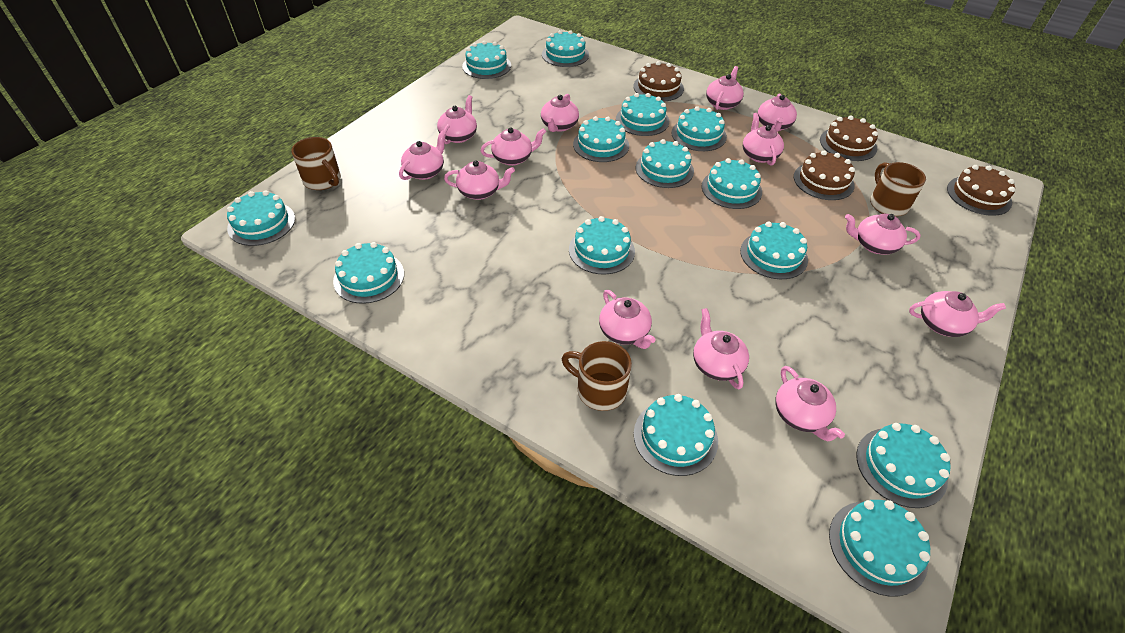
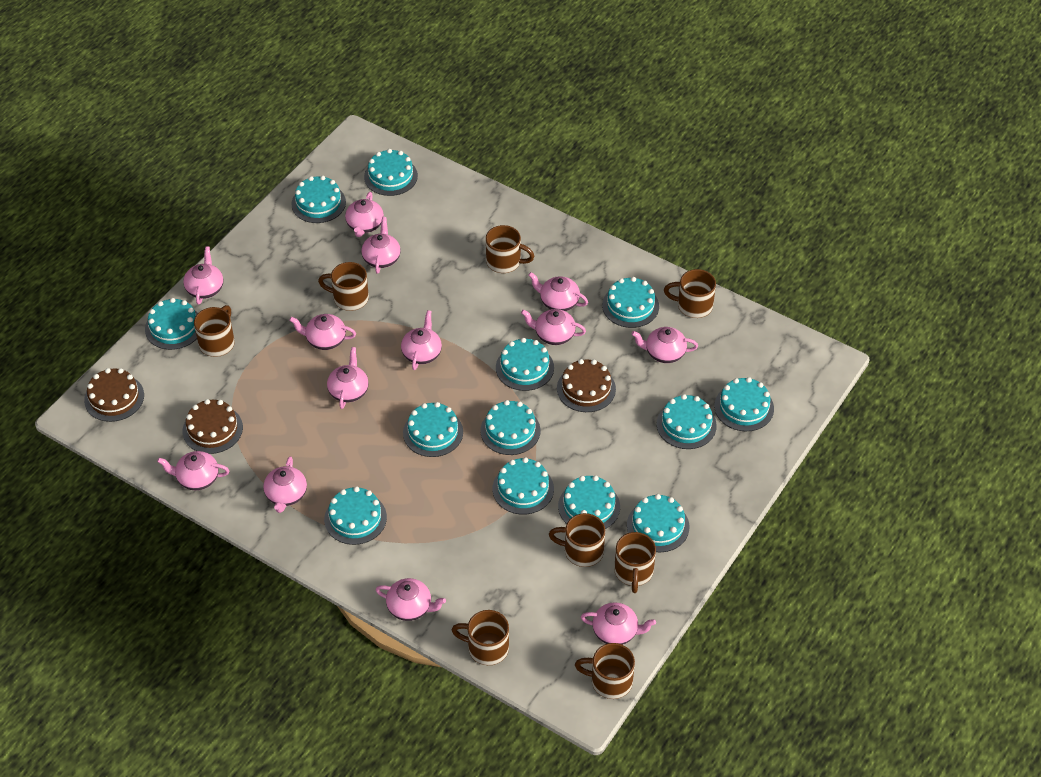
brown cake: [633,61,684,101] [794,151,855,200] [820,115,878,161] [947,165,1015,216] = 4 -> [84,368,144,422] [183,399,243,454] [557,359,616,412] = 3
brown mug: [291,137,341,190] [561,341,632,411] [870,162,926,216] = 3 -> [194,305,235,357] [318,262,369,311] [452,610,509,665] [486,225,535,273] [549,513,605,567] [575,643,635,699] [614,532,656,593] [664,269,716,318] = 8
turquoise cake: [227,190,295,246] [333,242,404,304] [462,41,511,79] [542,30,589,67] [569,216,635,275] [573,116,629,162] [616,93,669,136] [634,394,718,476] [636,139,694,188] [671,106,727,151] [701,158,762,209] [740,221,808,279] [829,500,930,597] [856,423,951,508] = 14 -> [145,298,198,350] [291,176,346,223] [324,486,387,545] [364,149,418,196] [403,402,463,457] [480,400,541,455] [493,457,554,515] [496,338,554,391] [558,475,620,529] [602,277,659,328] [627,494,689,552] [657,394,717,449] [714,377,774,431] = 13

